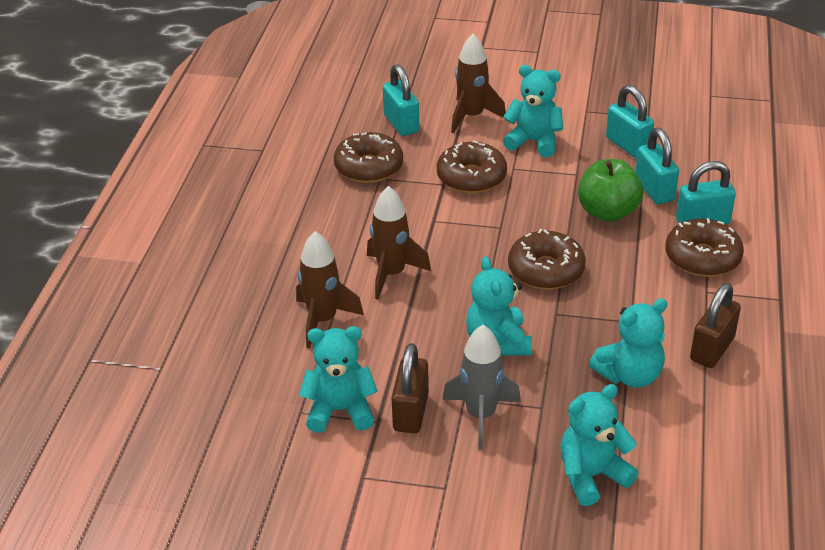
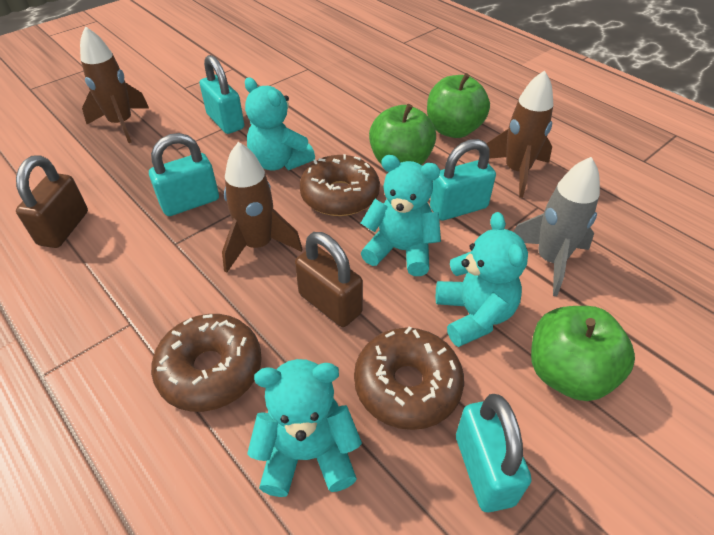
brown donut: [334,132,403,183] [437,140,507,193] [508,229,586,290] [665,218,744,277] = 4 -> [151,314,262,412] [299,154,380,216] [354,326,464,430] = 3
green apple: [578,159,643,222] = 1 -> [369,104,436,165] [427,73,490,138] [531,306,635,401] = 3
turquoise teddy bear: [299,326,378,433] [466,256,532,356] [503,65,563,157] [560,384,638,506] [589,298,667,388] = 5 -> [245,77,315,170] [247,359,362,497] [361,155,441,276] [436,212,528,347] = 4

